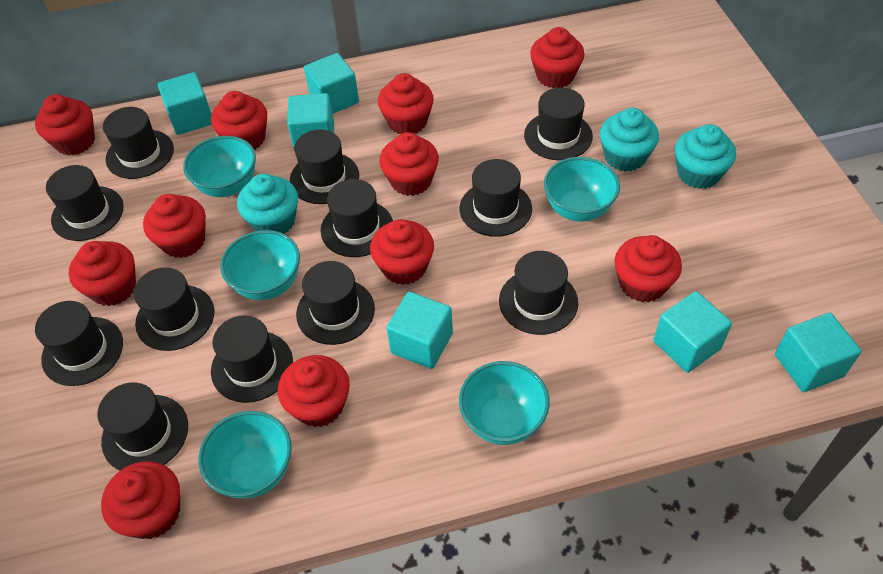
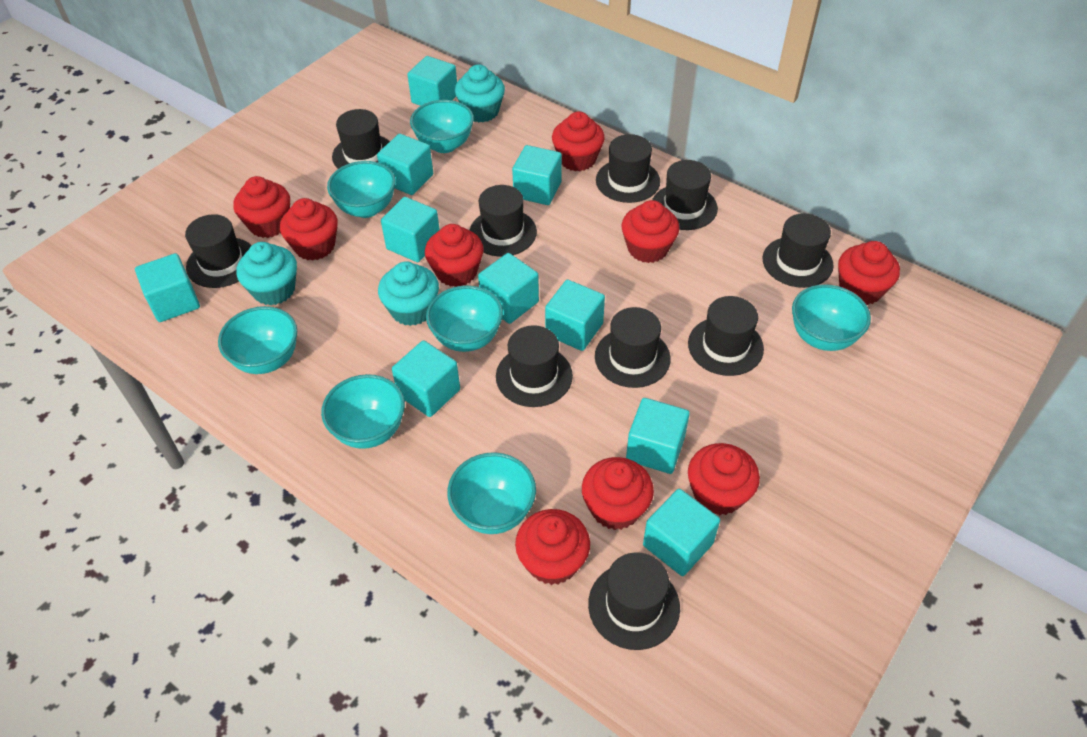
black hat: [35,301,123,386] [46,165,124,241] [97,382,188,471] [103,107,174,179] [133,267,214,351] [211,315,293,403] [290,130,359,204] [296,261,375,345] [321,179,393,257] [459,159,532,237] [499,251,578,335] [524,87,593,160] = 12 -> [185,214,252,288] [332,109,390,169] [469,185,537,257] [496,325,573,407] [588,552,680,650] [595,307,671,388] [596,134,660,203] [652,160,718,230] [688,296,764,376] [763,213,834,288] = 10
red cupcake: [35,94,95,156] [68,241,136,306] [101,461,180,539] [143,194,206,258] [211,91,267,150] [278,355,350,427] [370,219,434,285] [378,73,434,134] [380,132,439,196] [530,27,585,88] [615,235,682,302] = 11 -> [233,176,290,238] [280,198,338,261] [425,224,484,287] [515,509,590,585] [552,111,605,171] [582,457,654,530] [622,200,679,263] [688,443,760,515] [838,241,900,305] = 9
turquoise bowl: [183,136,256,197] [199,411,292,499] [220,230,300,300] [459,361,550,445] [544,157,620,222] = 5 -> [218,306,297,374] [321,374,405,449] [327,161,395,218] [410,100,474,153] [426,286,503,352] [447,452,536,534] [792,284,871,351] = 7
turquoise cube: [158,72,212,135] [287,93,334,149] [304,53,359,113] [386,292,453,369] [653,291,732,373] [775,313,861,392] = 6 -> [135,253,200,322] [377,134,433,195] [381,197,440,262] [392,341,460,417] [407,56,457,106] [478,253,539,324] [512,145,562,205] [545,280,605,351] [626,398,690,474] [643,489,720,576] = 10

